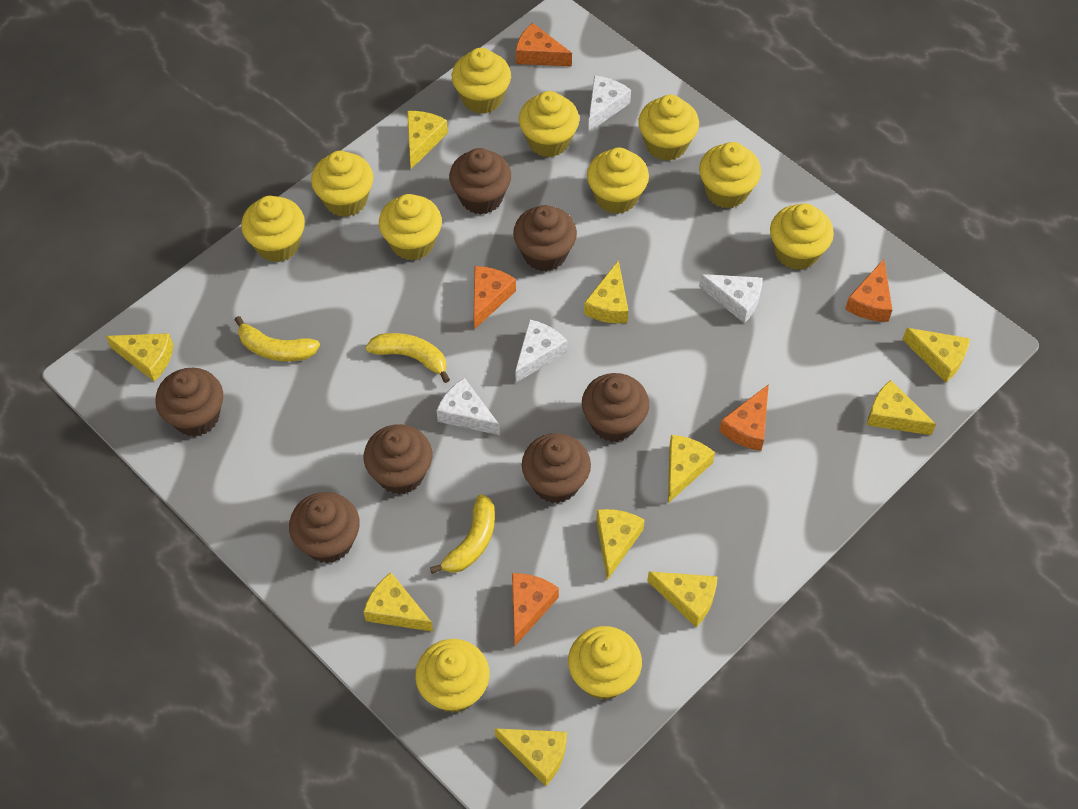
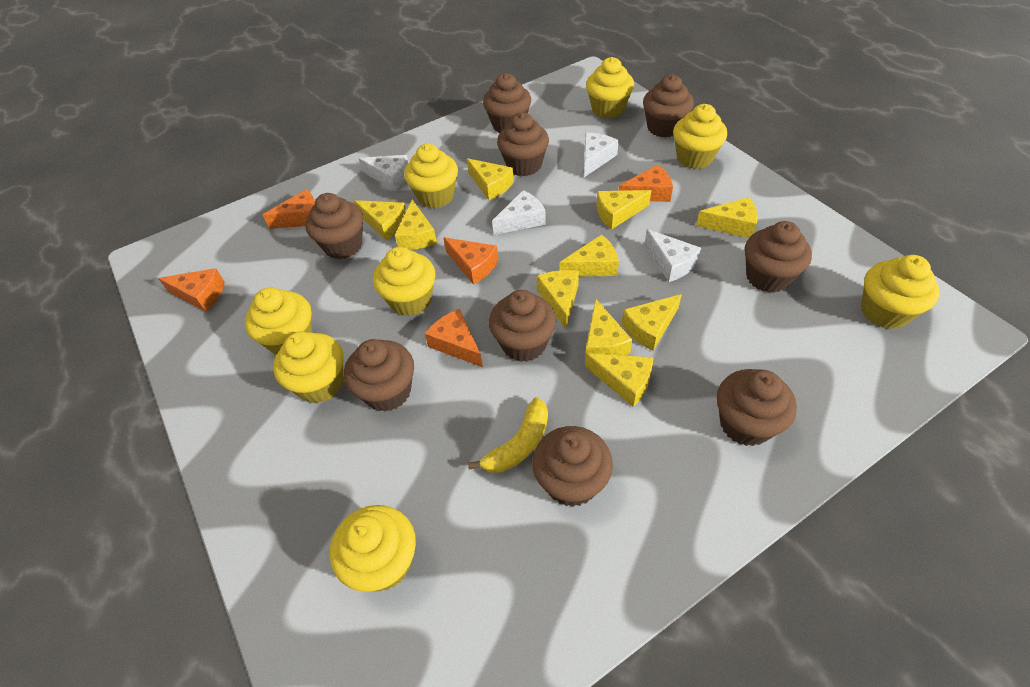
brown cupcake: [155,368,223,437] [289,492,360,563] [364,424,432,494] [449,148,511,214] [513,205,577,272] [522,433,591,503] [582,373,649,442] = 7 -> [305,193,363,259] [344,339,414,412] [483,73,531,133] [489,290,556,362] [497,112,549,176] [532,426,613,507] [643,74,694,138] [717,369,797,446] [745,221,812,293] = 9
yellow banana: [235,316,320,361] [366,333,450,383] [430,494,495,574] = 3 -> [468,397,548,473] = 1
yellow cupcake: [241,196,305,262] [311,151,373,217] [379,194,442,261] [415,639,490,713] [452,48,511,114] [519,91,579,157] [568,626,642,700] [587,148,649,214] [638,95,699,161] [699,142,761,208] [770,204,834,270] = 11 -> [245,287,312,355] [273,331,344,403] [330,505,416,592] [373,247,436,316] [404,144,458,208] [586,57,634,119] [673,104,727,169] [861,255,940,329] = 8

